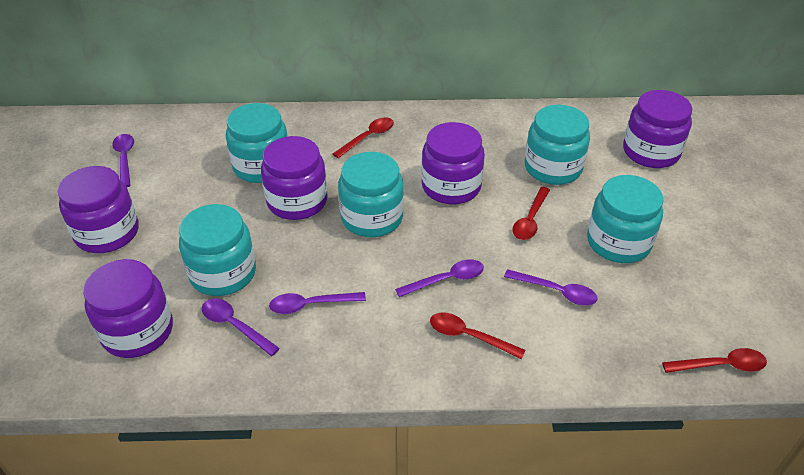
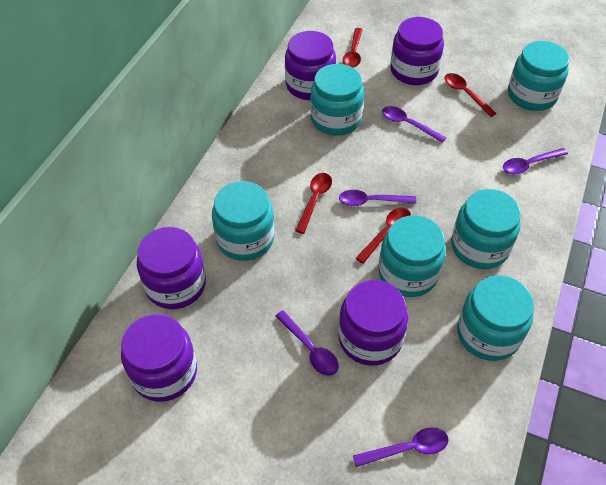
turquoise jar: [179,204,256,296] [226,103,288,183] [338,152,404,237] [525,105,590,185] [587,175,663,263] = 5 -> [212,181,274,261] [310,64,364,135] [378,215,446,297] [451,189,521,269] [457,275,534,361] [508,41,569,111] = 6

